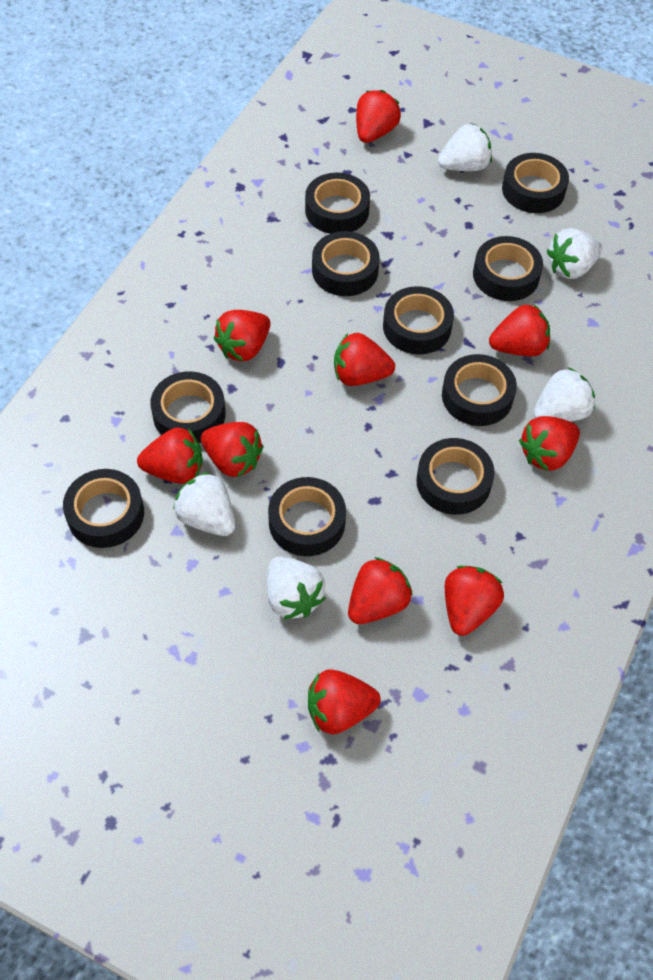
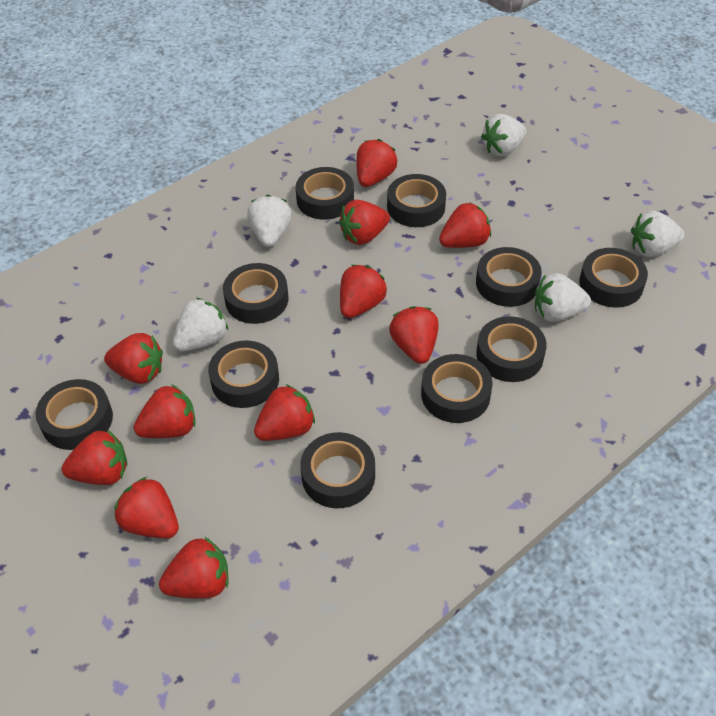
red strawberry: [137,427,203,484] [201,422,263,478] [214,310,270,362] [308,669,381,734] [334,333,395,386] [348,557,413,624] [356,90,401,143] [445,566,504,636] [489,305,550,356] [519,416,580,471] = 10 -> [62,430,127,485] [104,333,163,384] [114,477,179,539] [134,385,196,438] [159,537,229,599] [254,384,315,441] [339,200,390,245] [340,265,387,318] [356,139,397,187] [389,306,438,364] [439,202,491,248] = 11

